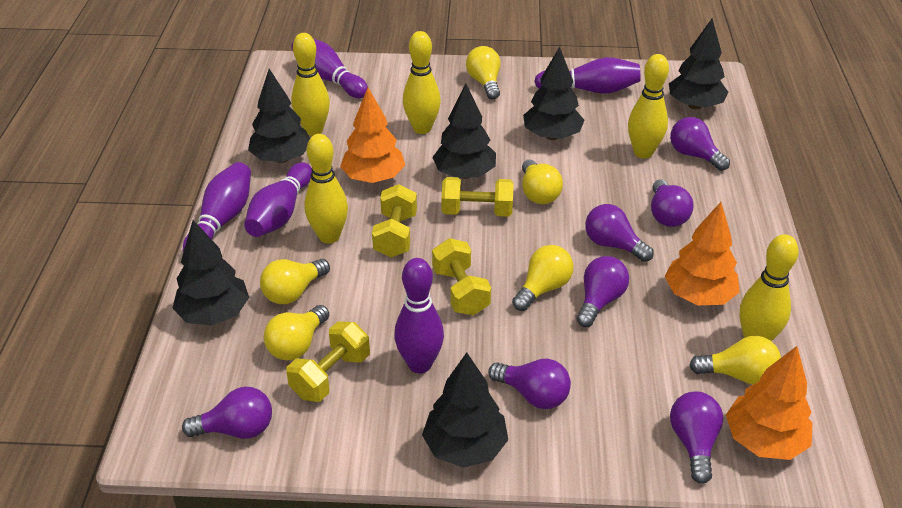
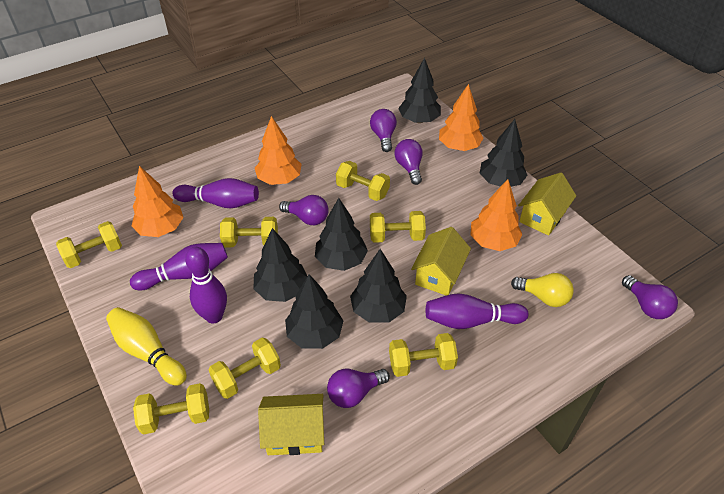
orange tree: [340,88,405,183] [664,202,740,305] [726,346,813,460] = 3 -> [132,166,184,237] [255,116,302,185] [439,84,484,151] [471,179,523,251] = 4
purple bowling pin: [183,162,251,252] [244,162,312,237] [291,39,368,98] [394,258,444,373] [534,57,640,94] = 5 -> [130,243,228,291] [173,178,259,208] [185,247,227,323] [426,293,529,329] = 4
purple light bulb: [182,387,272,439] [488,359,571,409] [576,256,629,327] [585,204,654,262] [651,179,694,227] [670,117,730,171] [670,392,723,484] = 7 -> [279,195,329,225] [327,369,390,408] [370,109,397,152] [395,139,423,185] [622,275,678,319] = 5
yellow bowling pin: [291,33,330,136] [304,134,348,244] [403,31,441,134] [628,54,669,159] [740,234,799,341] = 5 -> [106,307,187,386] = 1
yellow dumbbell: [286,321,370,402] [372,184,417,258] [432,238,491,315] [441,177,514,217] = 4 -> [56,221,122,268] [133,383,209,435] [209,338,281,399] [220,217,278,247] [336,161,390,201] [370,211,426,243] [389,333,458,377] = 7
yellow house: none = 0 -> [258,394,324,455] [411,227,471,295] [518,173,576,236] = 3
yellow light bulb: [260,259,330,304] [264,305,329,361] [466,46,500,99] [512,245,573,311] [522,160,563,204] [689,336,781,384] = 6 -> [511,273,574,307] = 1

